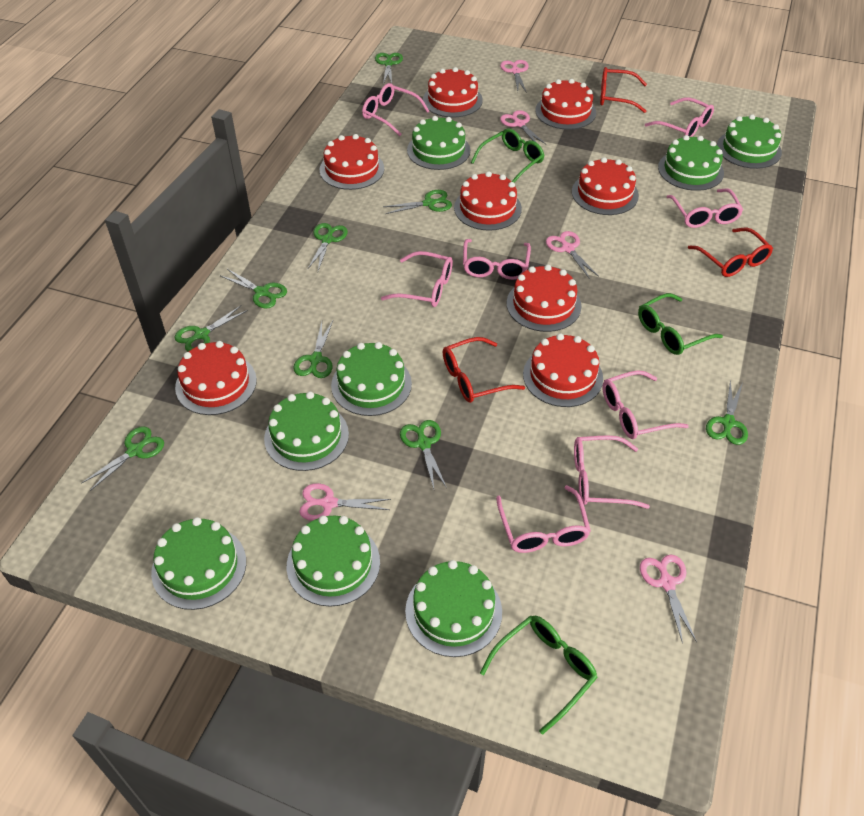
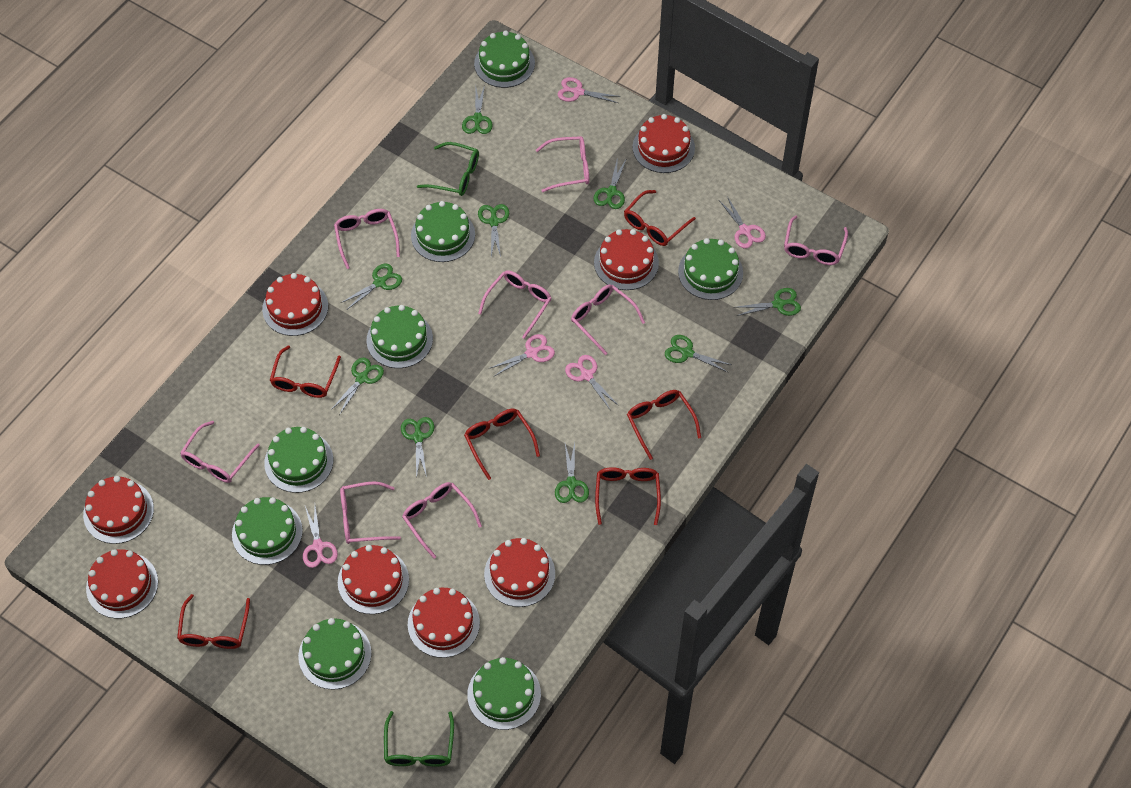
green glasses: [471,128,545,183] [480,616,598,735] [638,293,723,355] = 3 -> [384,711,454,767] [417,142,479,196] = 2
red glasses: [443,337,525,403] [600,67,647,113] [688,228,773,277] = 3 -> [177,594,250,649] [270,346,341,398] [464,409,540,480] [595,467,661,525] [624,190,696,246] [627,390,701,460] = 6

